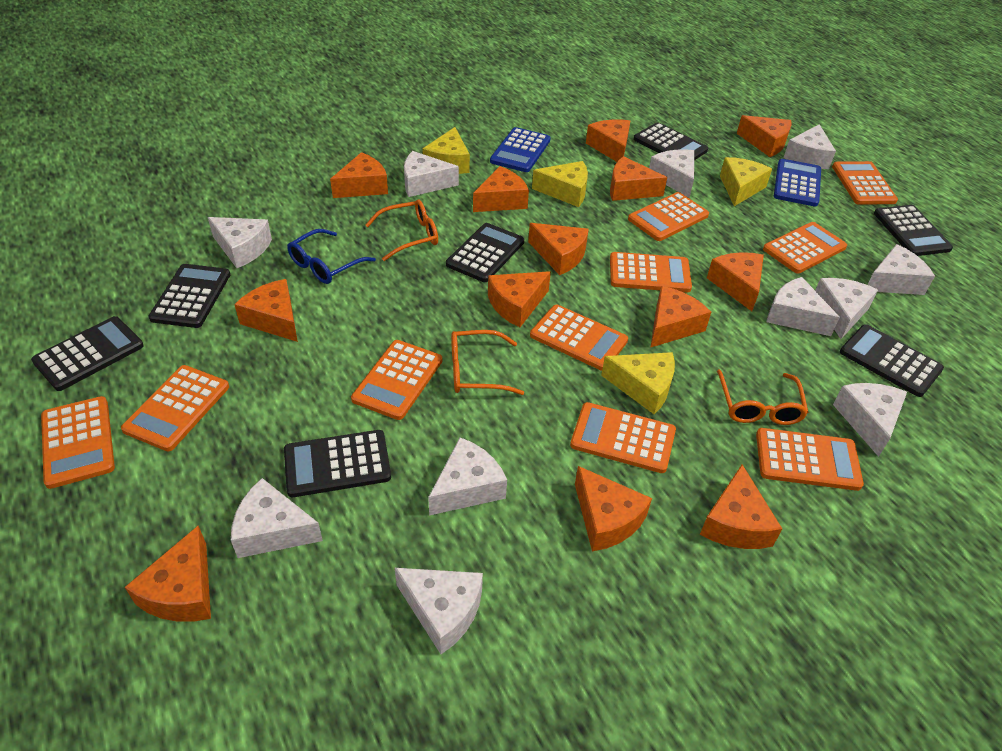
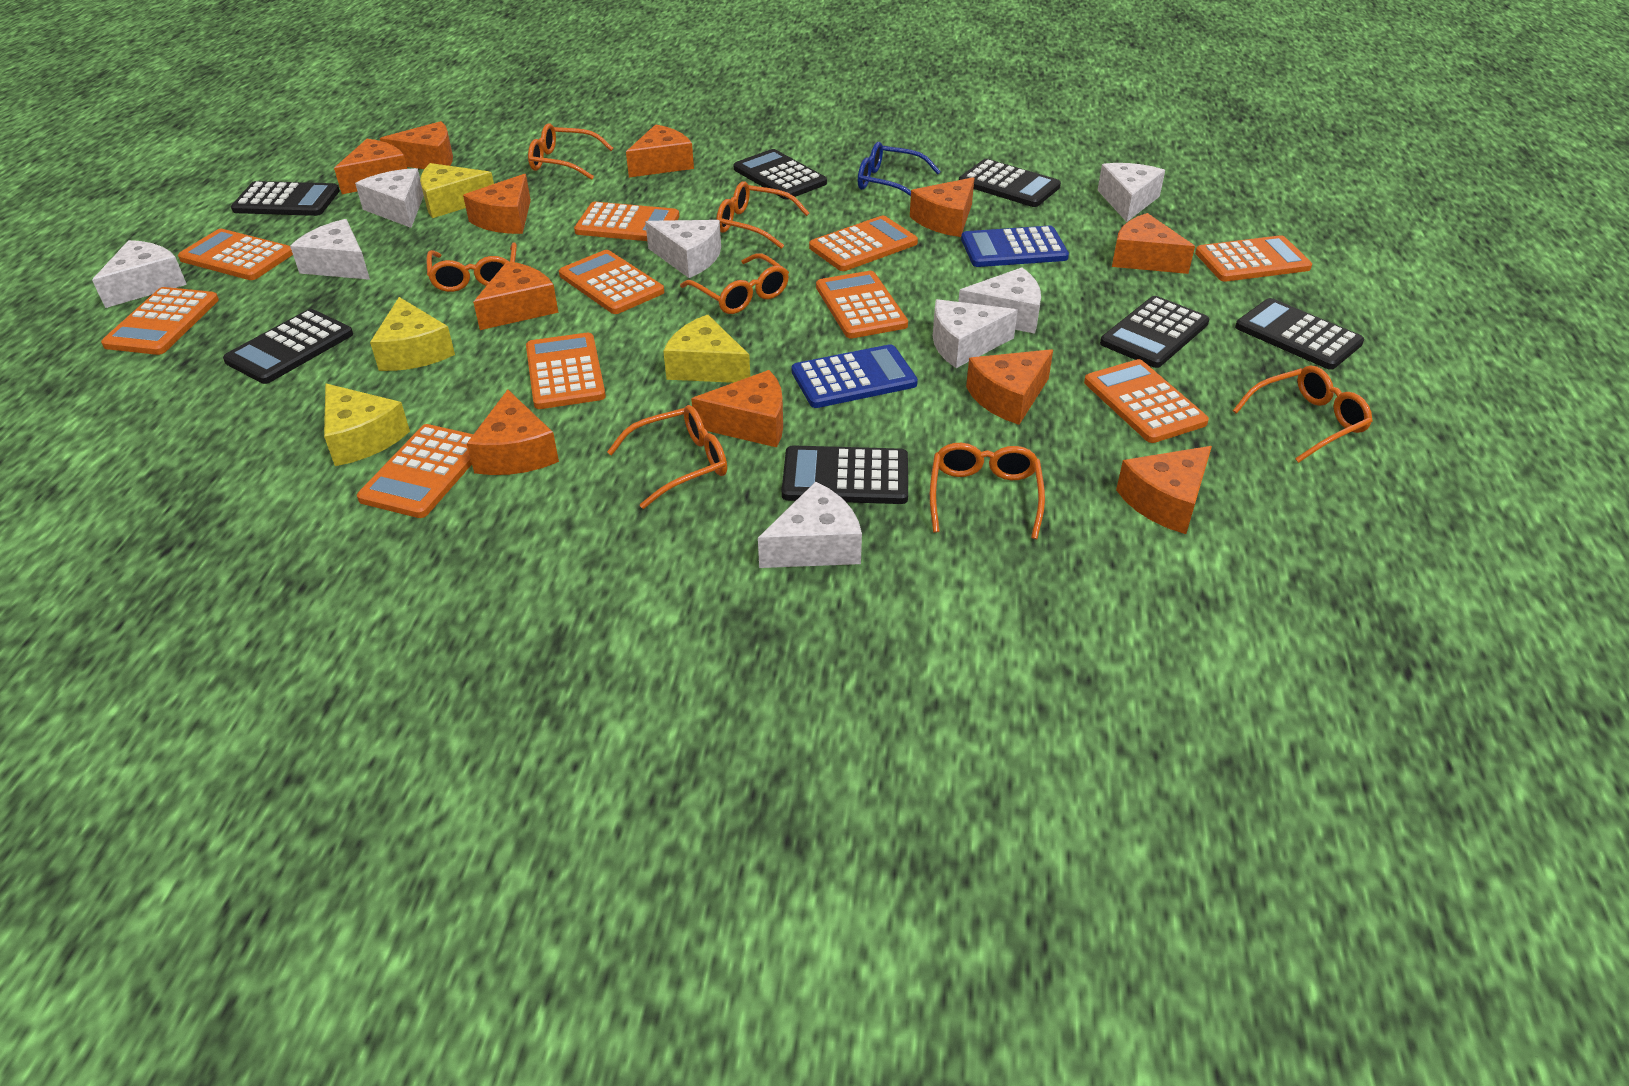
orange cheese: [125,526,211,622] [234,279,298,342] [330,152,388,198] [473,166,529,212] [488,271,551,327] [528,223,589,275] [575,466,652,551] [586,119,630,162] [610,156,667,201] [650,286,711,348] [700,465,782,549] [707,252,764,311] [737,115,792,157] = 13 -> [334,139,407,194] [380,121,453,169] [463,174,531,234] [467,390,559,475] [473,261,558,330] [626,124,694,177] [691,370,783,447] [910,177,974,237] [966,349,1053,425] [1112,213,1195,274] [1116,446,1212,534] = 11
orange glasses: [366,199,438,261] [451,330,524,395] [717,369,809,425] = 3 -> [427,242,517,292] [528,123,613,180] [607,405,727,509] [680,253,789,314] [716,181,809,249] [930,443,1045,539] [1233,366,1373,463] = 7
white cheese: [208,217,272,268] [231,478,323,558] [395,568,483,654] [404,151,459,197] [428,437,507,516] [649,149,694,198] [766,277,840,336] [783,124,836,169] [815,278,878,339] [833,383,907,457] [867,244,935,295] = 11 -> [92,240,187,308] [290,219,370,280] [355,168,424,228] [645,220,721,278] [758,482,862,568] [933,299,1018,368] [958,267,1041,334] [1097,163,1165,222] = 8

